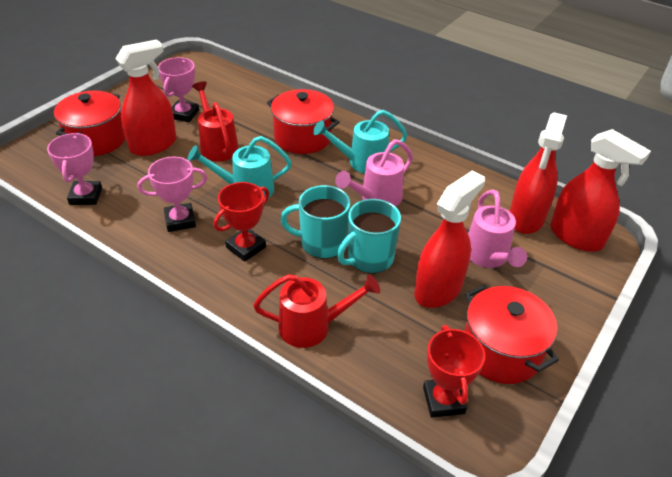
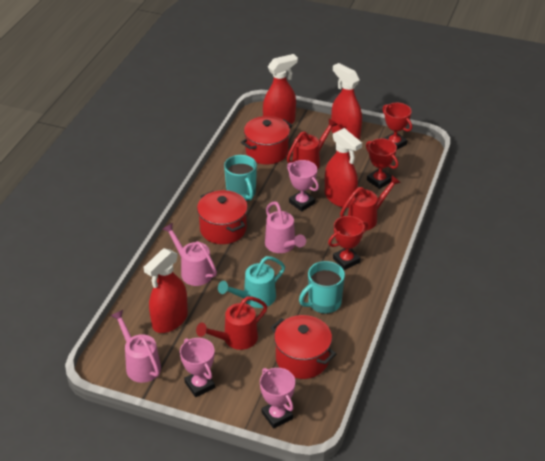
pink watering can: [335,139,413,207] [468,190,527,268] = 2 -> [111,310,161,383] [162,223,217,286] [265,201,306,253] = 3
red trophy: [214,182,269,262] [423,325,485,418] = 2 -> [328,216,368,270] [366,138,398,189] [383,103,412,150] = 3
red watering can: [192,81,239,162] [253,274,380,348] = 2 -> [196,297,267,350] [287,119,338,169] [340,175,401,230] = 3
turquoise watering can: [188,136,292,198] [313,110,407,174] = 2 -> [218,256,285,308] = 1

